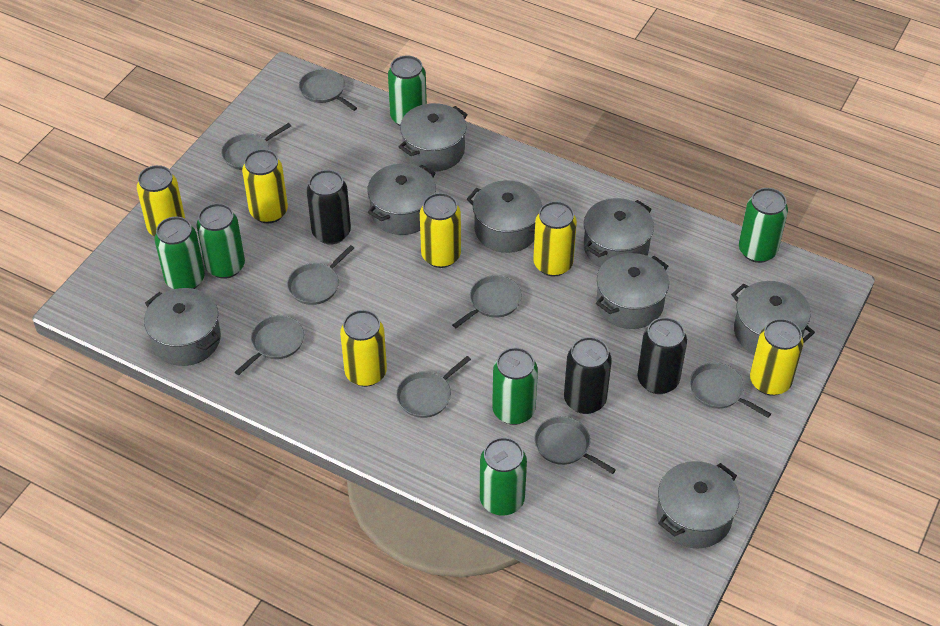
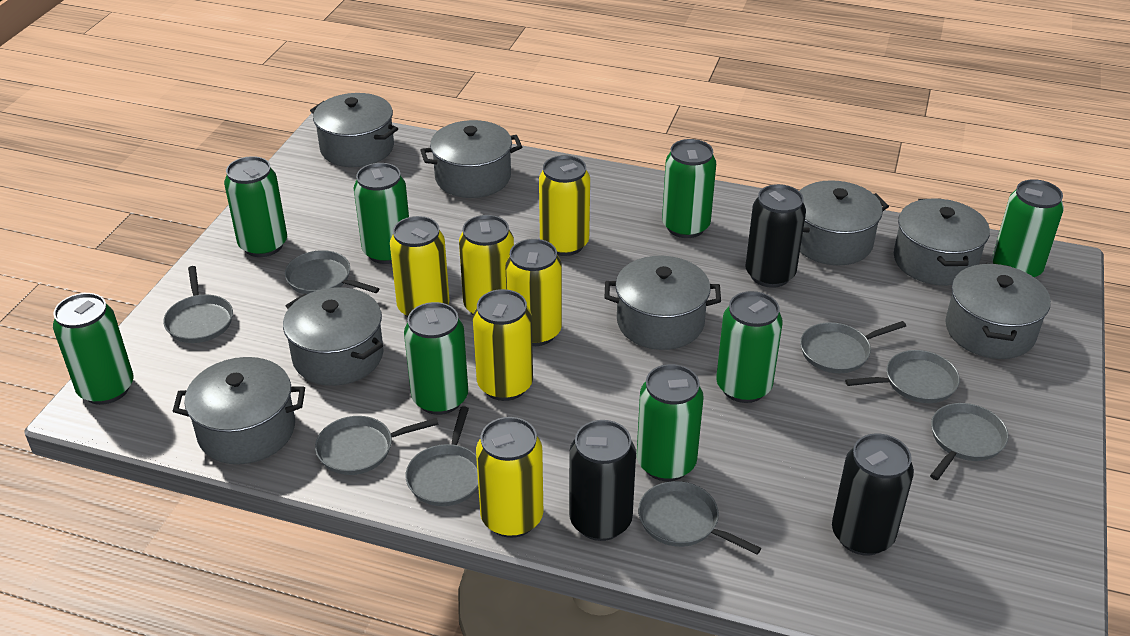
green can: [155,217,205,289] [196,203,245,279] [388,55,427,126] [480,437,527,516] [492,348,538,425] [739,188,788,263] = 6 -> [53,293,133,405] [224,156,287,257] [354,163,409,264] [404,302,468,415] [637,364,704,481] [662,139,716,238] [716,291,783,403] [992,179,1064,277] = 8

